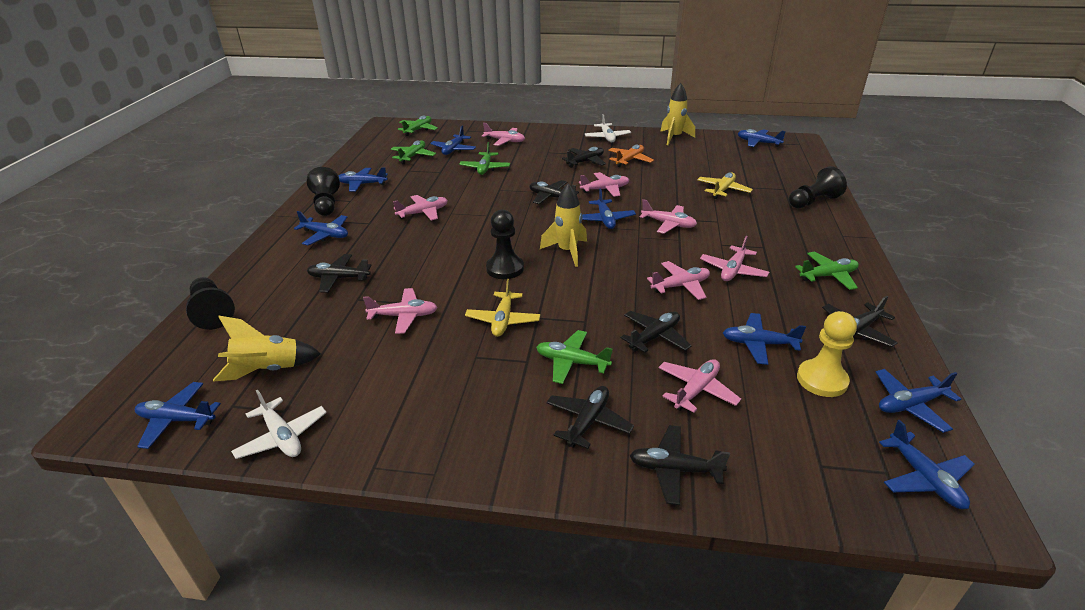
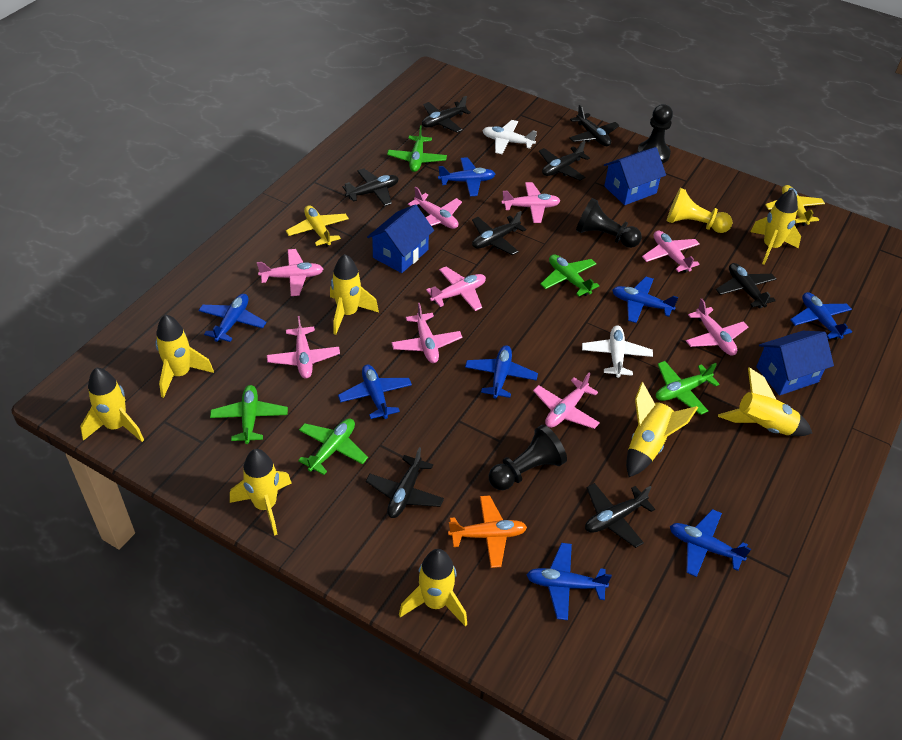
black pawn: [186,277,235,330] [307,167,340,216] [486,210,524,279] [789,166,847,209] = 4 -> [489,425,567,490] [576,198,642,248] [637,104,673,163] = 3
black plane: [307,254,372,293] [530,180,579,204] [546,386,634,449] [562,147,606,168] [620,311,691,353] [630,425,730,505] [822,296,898,347] = 7 -> [343,168,399,206] [366,447,444,518] [422,96,471,133] [472,211,526,255] [539,141,590,181] [569,105,619,146] [585,483,655,548] [716,263,776,308] = 8
blue house: none = 0 -> [367,204,434,273] [604,147,666,205] [756,331,834,395] = 3
blue plane: [135,382,221,449] [294,211,348,245] [339,167,388,192] [430,126,476,155] [582,188,636,229] [723,313,806,365] [738,129,786,147] [876,369,961,433] [879,420,975,509] = 9 -> [198,294,267,343] [338,365,412,419] [438,157,495,196] [465,345,538,399] [526,543,612,620] [612,277,679,323] [670,509,751,577] [790,292,852,340] = 8
pink plane: [363,288,438,334] [393,195,448,221] [482,123,525,146] [579,172,629,197] [640,199,697,234] [647,261,710,300] [658,359,741,413] [700,236,769,281] = 8 -> [257,249,323,296] [267,316,340,378] [391,303,462,363] [408,187,462,229] [426,267,486,311] [501,182,560,223] [533,373,600,429] [642,230,700,273] [686,299,748,356] = 9
yellow rocket: [213,316,321,382] [540,183,587,267] [660,83,695,145] = 3 -> [80,368,144,442] [155,315,214,398] [230,449,292,536] [330,254,379,335] [399,549,467,626] [626,382,698,477] [718,367,812,436] [750,189,801,265] = 8

